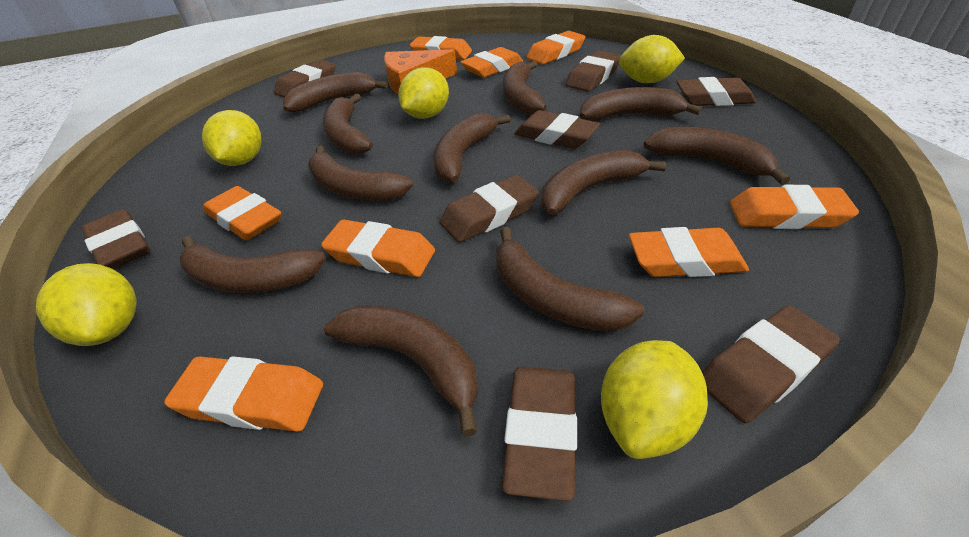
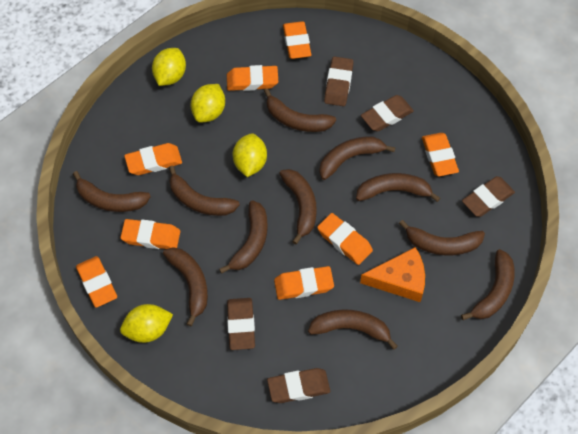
brown eraser: [82,209,151,269] [274,60,336,98] [440,175,539,243] [502,366,577,501] [514,110,600,149] [566,51,621,92] [676,77,757,106] [702,306,840,423] = 8 -> [227,298,255,350] [267,368,330,403] [324,57,354,106] [361,95,414,132] [462,176,515,217] = 5
yellow lemon: [36,263,137,346] [202,110,262,166] [398,68,449,119] [601,340,708,459] [619,35,685,83] = 5 -> [120,304,173,343] [152,48,186,86] [191,84,225,122] [233,133,267,177] = 4

